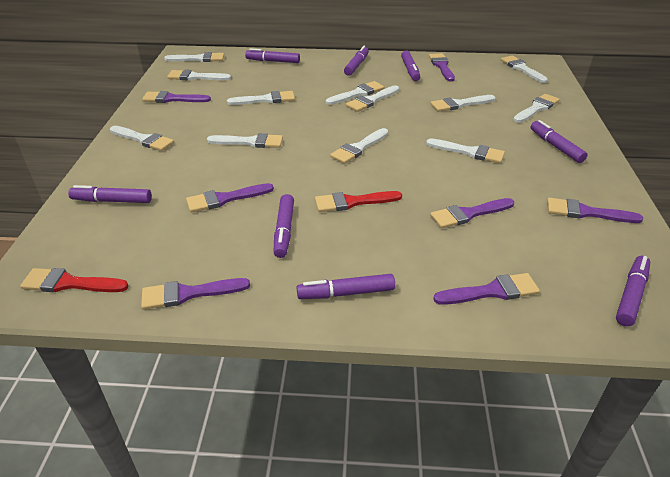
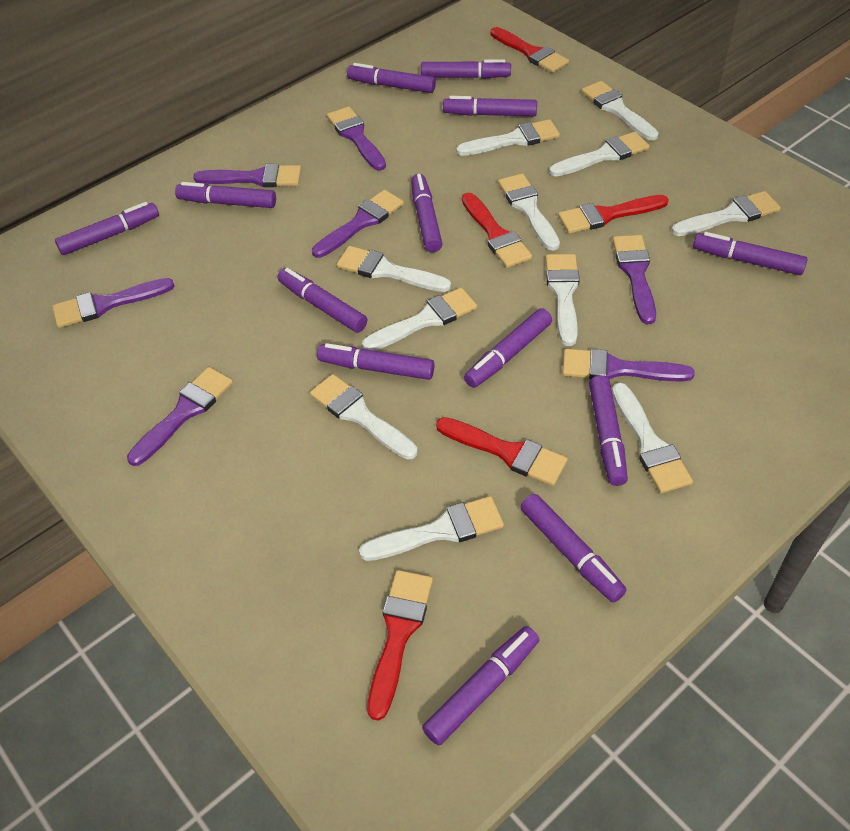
purple marker: [68,185,152,203] [245,48,300,63] [274,194,294,258] [297,274,395,299] [344,46,369,76] [401,50,420,81] [531,120,588,163] [616,256,650,326] = 8 -> [55,202,159,255] [175,182,276,208] [278,268,367,333] [317,343,434,380] [347,63,436,93] [411,174,443,252] [421,59,511,79] [422,626,539,745] [443,96,537,116] [464,308,552,388] [520,494,627,603] [589,375,628,486] [693,232,808,275] = 13
red brush: [20,268,129,292] [315,191,402,212] = 2 -> [367,570,433,721] [436,417,568,486] [462,193,532,268] [490,27,569,73] [558,195,669,233] = 5
white brush: [110,126,174,151] [164,52,224,62] [167,70,231,81] [207,133,283,148] [227,91,295,105] [326,81,384,105] [330,128,388,164] [346,85,399,112] [426,138,505,163] [430,95,495,112] [501,56,548,83] [513,94,560,123] = 12 -> [310,374,418,460] [337,246,451,292] [359,496,504,561] [362,288,477,351] [456,119,560,156] [498,173,560,251] [546,254,580,346] [549,132,650,176] [581,81,659,141] [612,383,693,493] [672,191,781,236] = 11

